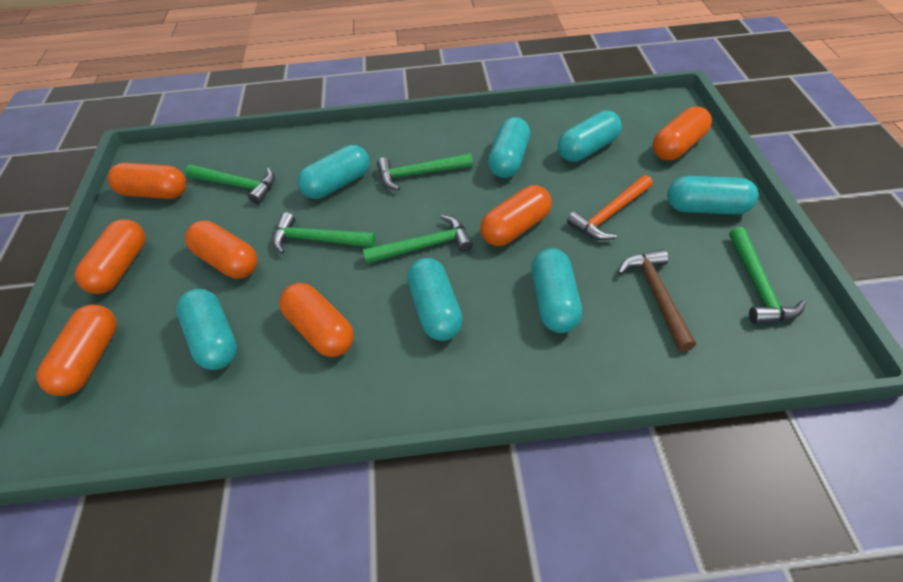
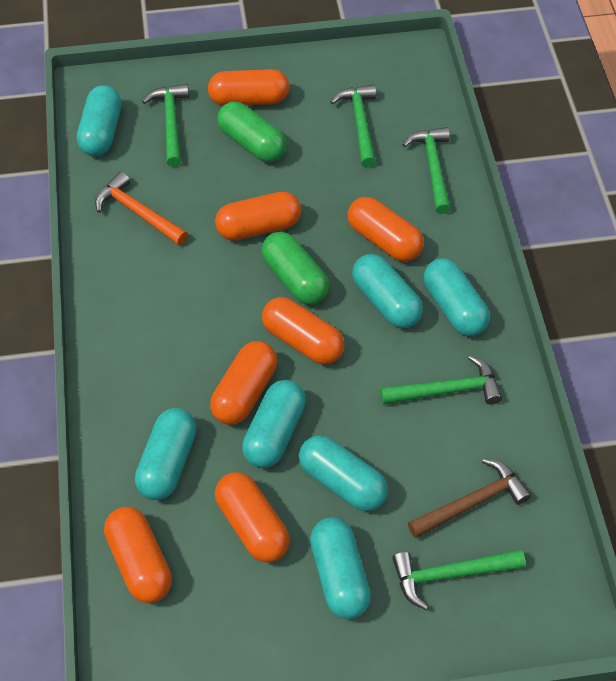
green capsule: none = 0 -> [217,102,287,162] [261,232,329,305] = 2

